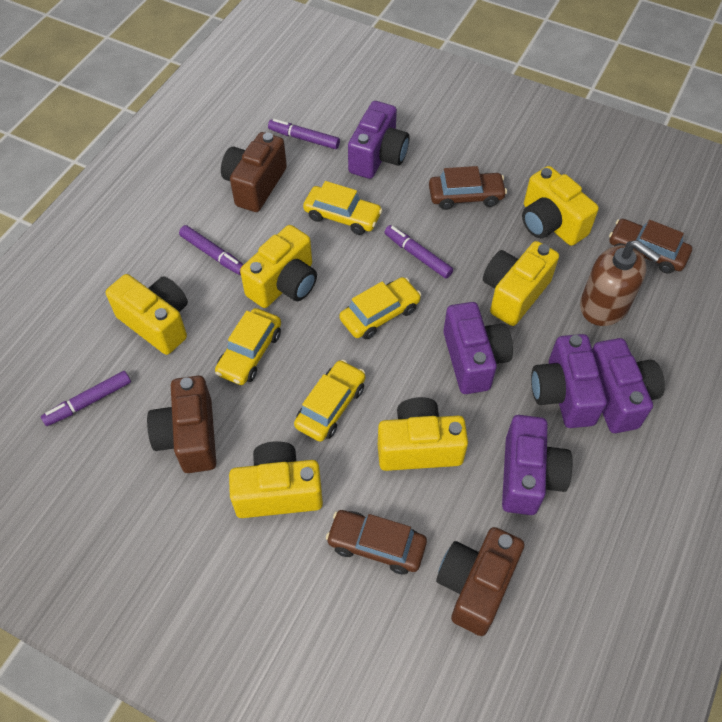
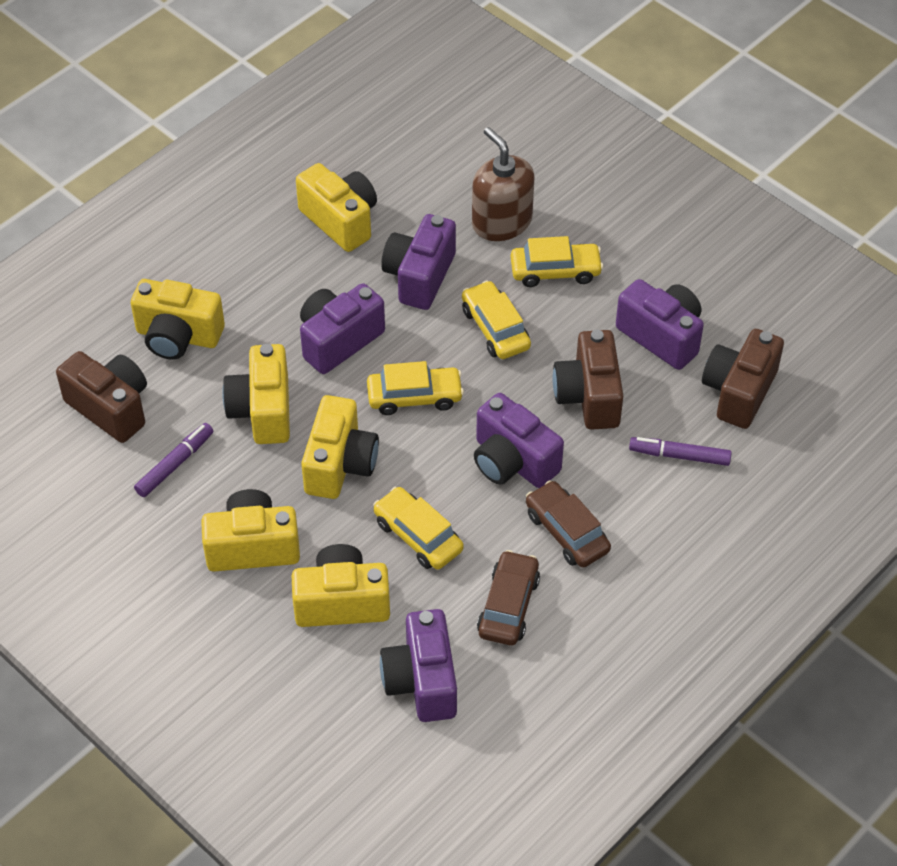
brown car: [326,510,427,575] [429,166,507,210] [609,219,692,274] = 3 -> [477,550,540,645] [526,480,611,568] = 2
purple marker: [41,371,131,426] [179,225,244,275] [268,119,340,149] [385,225,453,279] = 4 -> [134,423,213,497] [629,437,732,466] = 2

